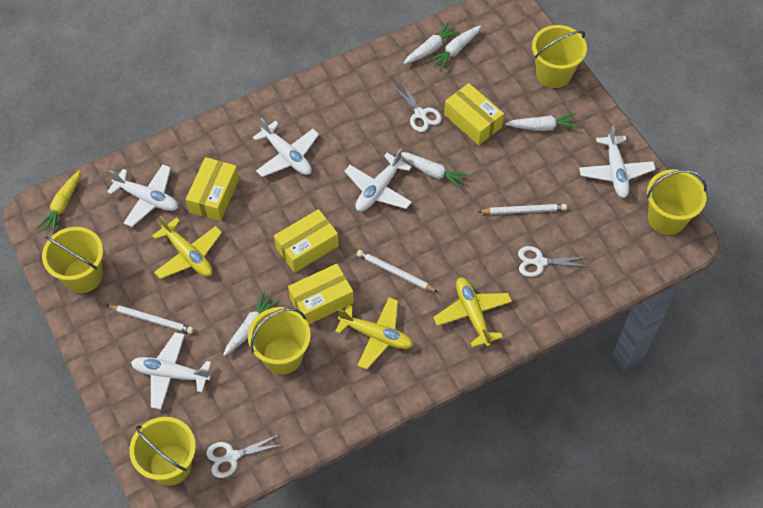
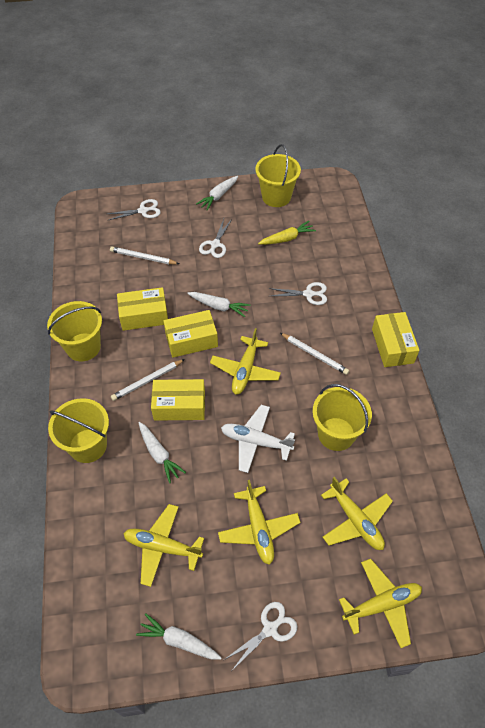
white carrot: [223,291,280,356] [401,152,468,189] [403,22,460,64] [428,25,481,70] [505,113,578,131] = 5 -> [136,613,222,660] [138,422,186,483] [187,292,250,317] [196,176,238,211] = 4
white plane: [107,164,178,227] [131,332,211,409] [253,118,319,177] [344,148,412,212] [579,125,656,198] = 5 -> [221,405,295,473] = 1
white scissors: [206,434,284,478] [393,81,442,132] [518,246,589,277] = 3 -> [108,199,161,220] [199,219,232,258] [224,602,297,670] [269,282,327,305] = 4
yellow bucket: [42,227,103,293] [129,417,196,486] [248,307,311,374] [532,25,587,88] [647,169,707,235] = 5 -> [47,301,102,361] [48,398,109,463] [255,144,301,207] [312,384,372,451] = 4
yellow plane: [152,216,222,279] [335,297,413,369] [433,277,512,348] = 3 -> [123,504,204,587] [210,328,281,395] [218,480,301,565] [321,477,393,550] [339,559,422,648] = 5

